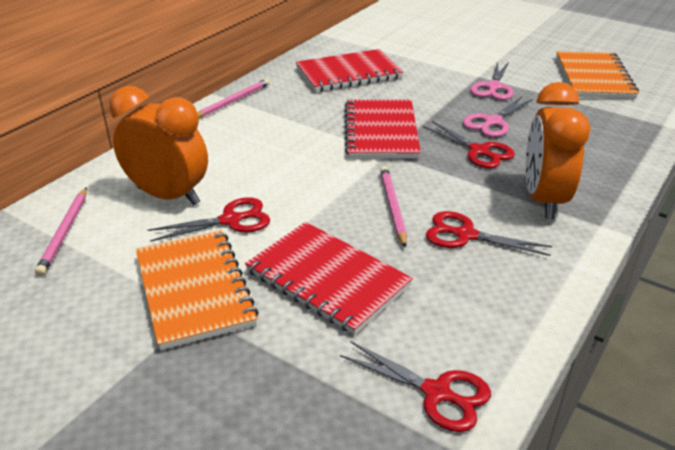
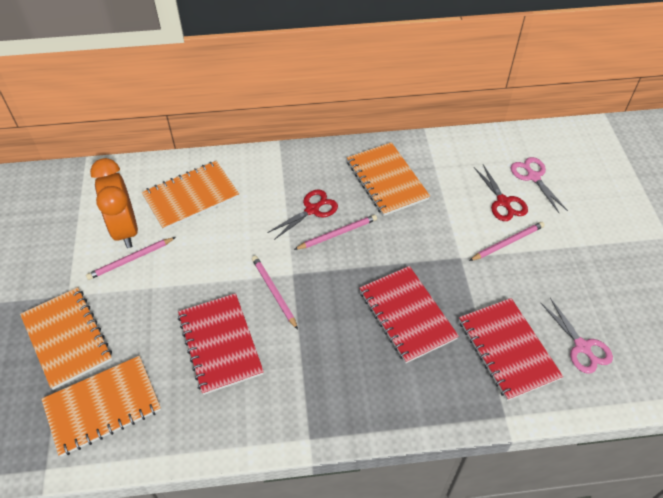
orange clock: [109,86,208,205] [526,82,591,219] = 2 -> [90,158,138,248] = 1
orange notebook: [136,230,259,350] [556,51,639,99] = 2 -> [20,287,112,390] [41,356,161,457] [142,161,239,230] [347,142,430,216] = 4
pink pencil: [35,187,87,276] [197,78,270,118] [380,166,407,248] = 3 -> [86,237,176,280] [252,256,298,330] [294,215,377,250] [469,222,545,261] = 4
red scissors: [148,197,270,242] [340,341,491,432] [423,121,515,169] [426,211,552,256] = 4 -> [267,190,338,240] [474,164,528,221] = 2

